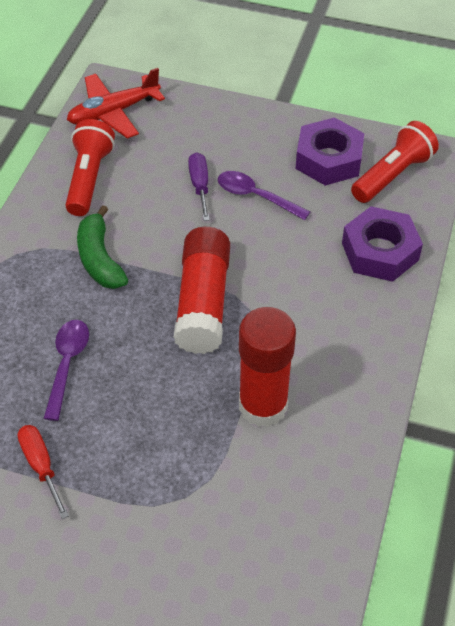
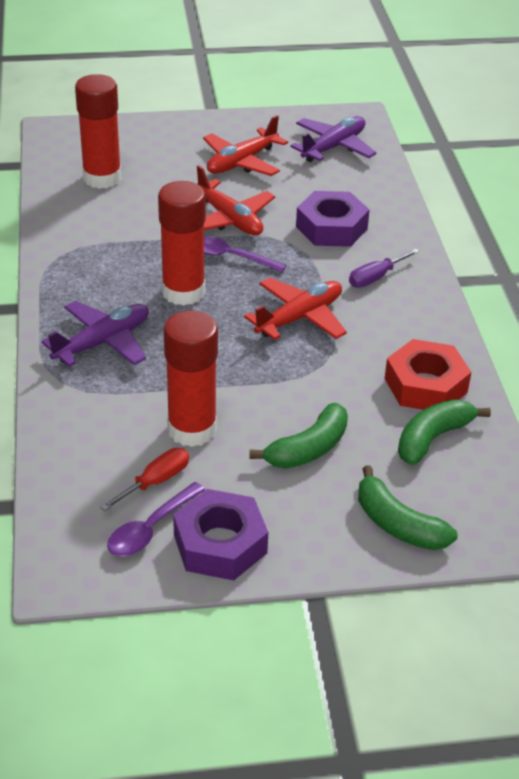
green banana: [77,205,128,289] = 1 -> [249,403,348,469] [358,466,458,550] [398,399,491,465] = 3
purple plane: none = 0 -> [41,301,149,367] [290,116,377,162] = 2
red flashlight: [65,119,115,216] [351,121,439,203] = 2 -> none = 0
red glue stick: [174,227,230,354] [239,307,296,427] = 2 -> [75,74,122,189] [158,181,206,306] [163,310,218,447] = 3
red nut: none = 0 -> [384,339,471,410] = 1
red plane: [67,68,165,139] = 1 -> [197,165,275,236] [203,115,288,176] [244,278,347,340] = 3

